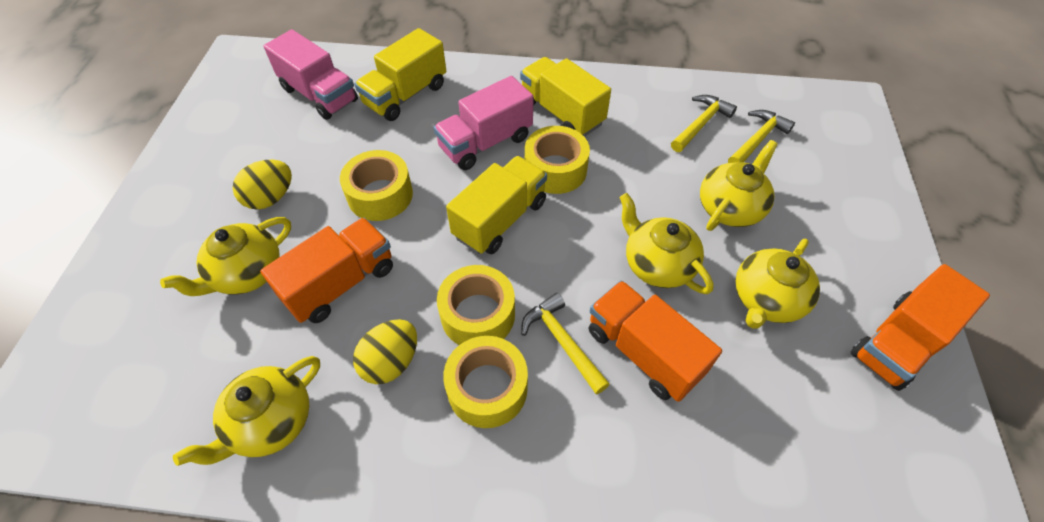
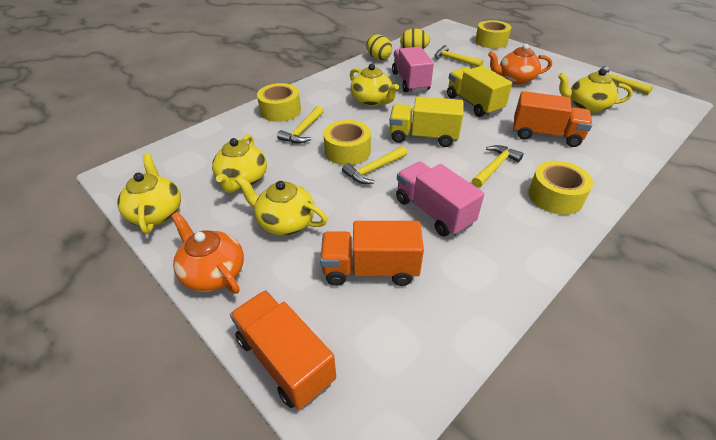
orange teapot: none = 0 -> [171,212,244,294] [488,44,552,85] = 2
yellow hammer: [521,293,610,395] [671,95,737,152] [728,110,795,163] = 3 -> [277,106,324,144] [342,146,407,184] [435,45,483,67] [472,145,524,188] [597,66,653,95] = 5
yellow truck: [355,28,446,121] [446,156,547,254] [520,57,611,137] = 3 -> [389,96,463,147] [447,66,512,117] = 2

